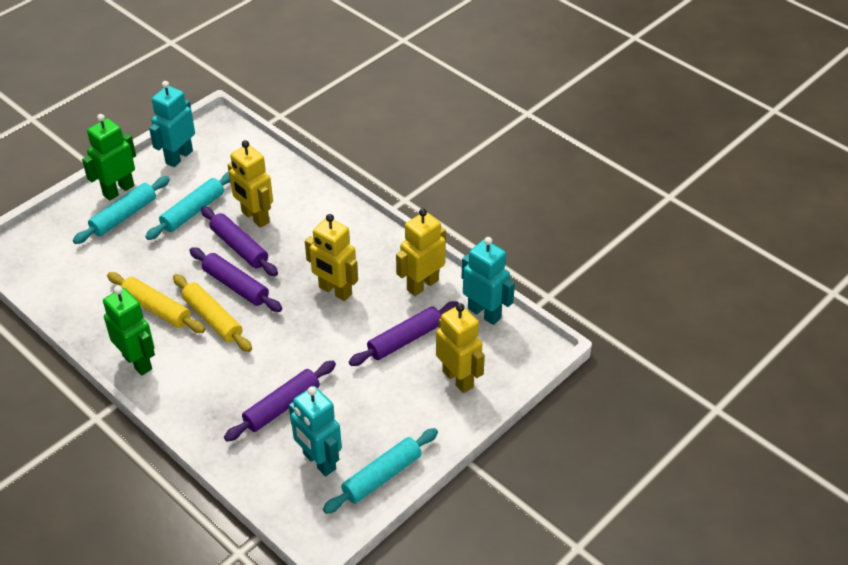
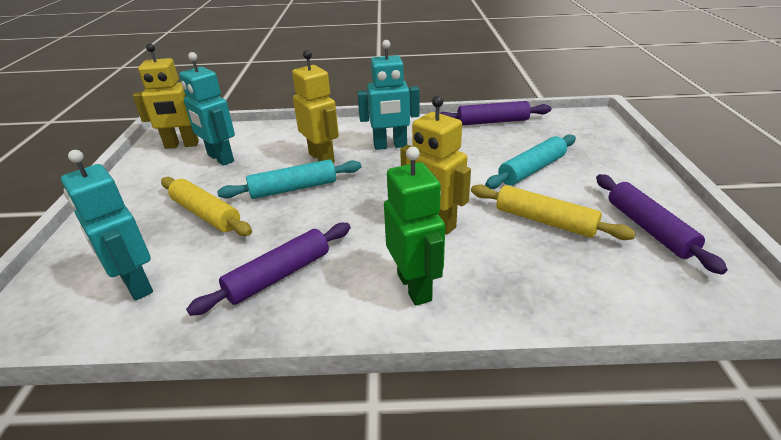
green robot: [82,114,136,200] [103,286,155,376] = 2 -> [384,147,445,306] = 1
purple rolling pin: [189,247,282,312] [201,206,278,276] [224,361,336,441] [349,301,458,366] = 4 -> [186,223,351,316] [440,101,551,125] [596,174,728,275] = 3
turquoise rolling pin: [73,176,170,244] [145,172,230,240] [323,428,438,514] = 3 -> [217,159,361,199] [485,134,576,189] = 2
yellow robot: [228,140,273,228] [305,214,358,301] [396,208,446,296] [436,303,485,393] = 4 -> [132,43,199,149] [292,50,339,163] [400,96,471,234] = 3

